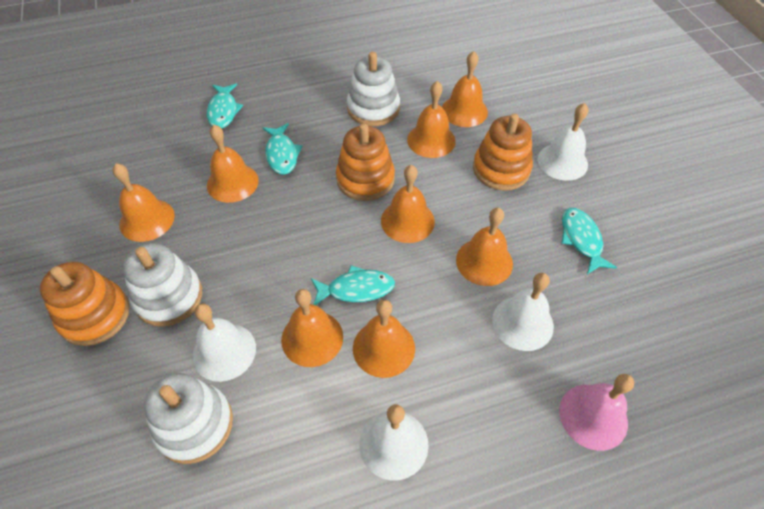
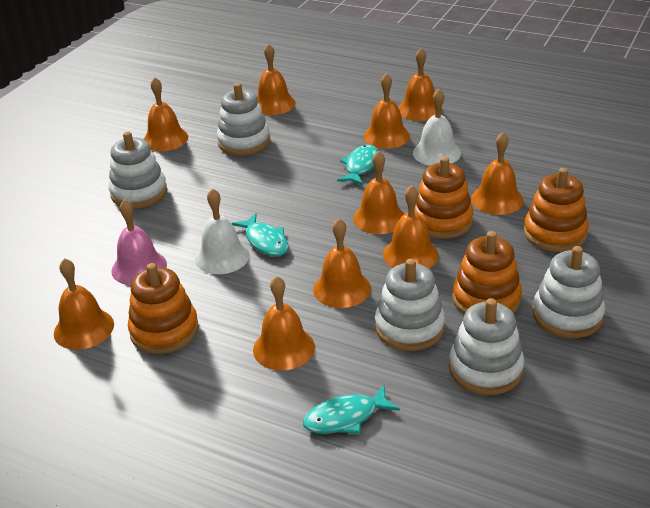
orange bell: [112,163,175,242] [207,125,259,203] [281,289,343,367] [353,299,415,378] [381,165,435,243] [407,81,456,158] [442,51,488,127] [456,208,513,286] = 8 -> [54,258,114,350] [143,77,188,151] [253,276,315,370] [257,44,296,115] [313,218,371,308] [353,151,404,234] [364,73,410,149] [383,185,439,269] [398,48,442,121] [471,132,524,215] = 10
orange stacking toy: [40,262,130,346] [336,124,395,201] [473,113,533,191] = 3 -> [128,263,199,354] [414,157,473,239] [452,231,522,315] [524,168,589,252] = 4
turquoise fish: [207,84,243,128] [263,123,302,174] [311,265,395,305] [562,208,617,274] = 4 -> [232,213,289,256] [303,385,400,434] [337,145,378,185] = 3
white bell: [193,303,256,382] [360,404,429,481] [492,273,554,351] [538,103,589,181] = 4 -> [195,188,250,274] [413,89,461,166] = 2
white stacking toy: [123,243,202,327] [144,373,233,464] [347,52,400,126] = 3 -> [109,132,167,208] [217,83,270,155] [375,259,445,351] [449,298,524,395] [532,246,605,338] = 5

